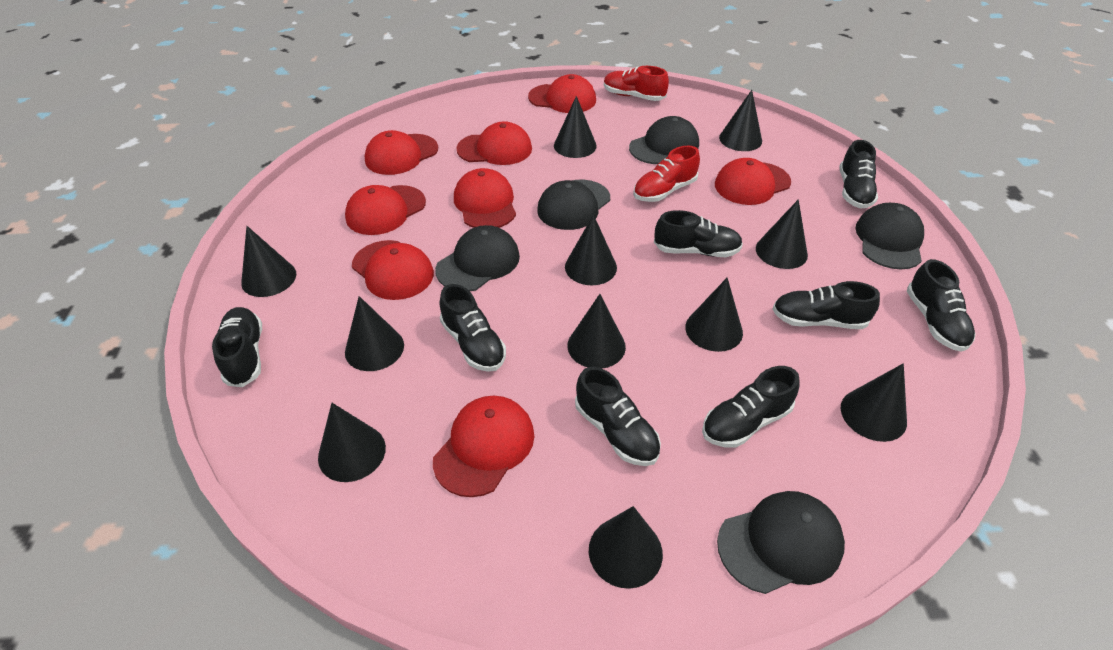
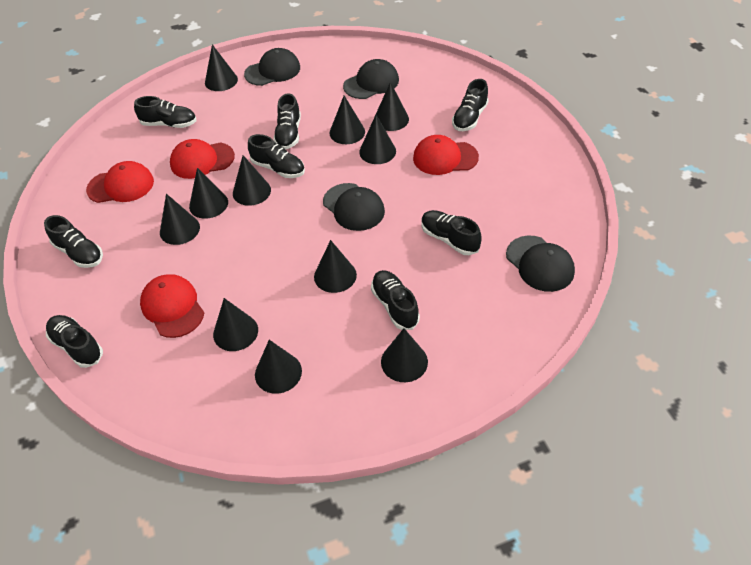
black cap: [435,225,520,291] [537,180,610,230] [629,116,699,164] [717,491,845,594] [855,203,924,270] = 5 -> [244,48,300,86] [323,183,385,231] [343,59,399,99] [506,236,575,292] = 4
red cap: [345,185,426,235] [352,240,434,300] [364,130,438,175] [433,396,534,497] [454,168,516,228] [456,121,532,165] [528,74,596,113] [715,158,791,205] = 8 -> [86,161,154,203] [140,274,204,338] [170,139,235,179] [413,135,479,175] = 4
red shoe: [604,66,669,101] [633,146,700,202] = 2 -> none = 0

